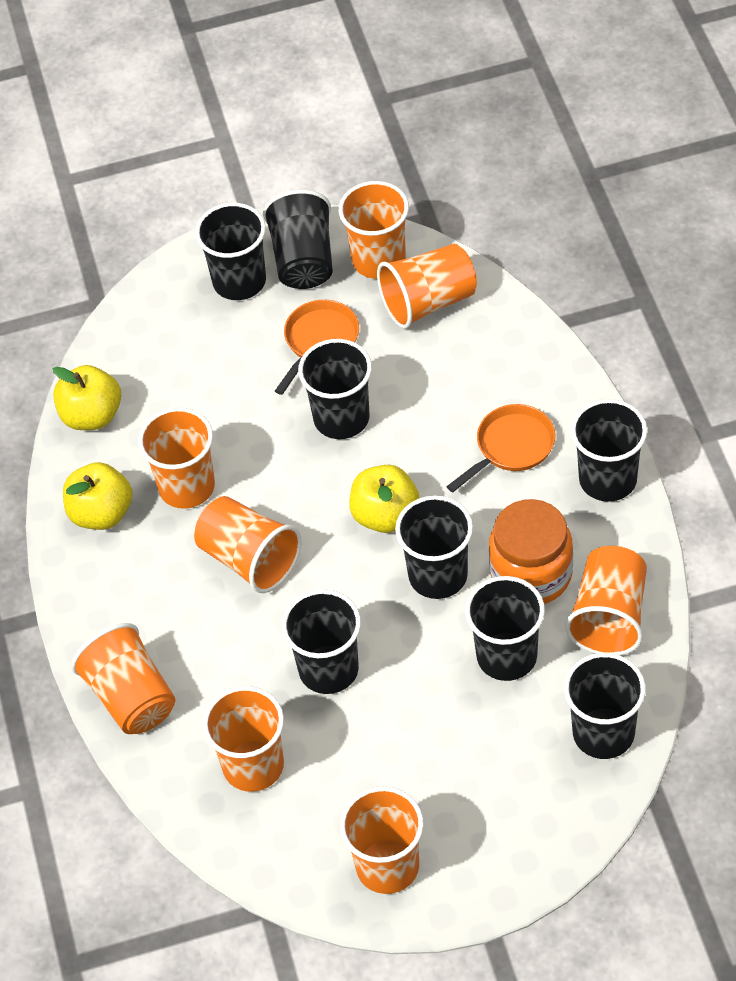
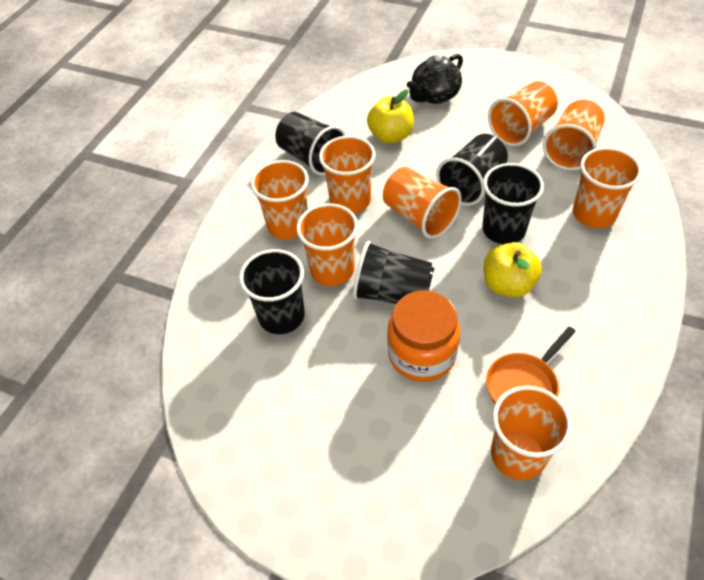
black cup: [195,203,266,300] [263,190,333,289] [282,589,361,694] [298,339,372,439] [395,495,473,599] [465,576,545,681] [564,653,646,759] [571,399,647,502] = 8 -> [239,249,305,334] [275,112,346,175] [353,241,434,304] [436,134,508,206] [482,163,544,244] = 5
black teapot: none = 0 -> [407,53,463,104] = 1
orange pan: [275,300,359,395] [446,404,556,492] = 2 -> [486,327,576,404] = 1
yellow apple: [53,365,121,430] [63,462,132,530] [349,465,419,533] = 3 -> [367,90,414,144] [484,242,542,298] = 2

